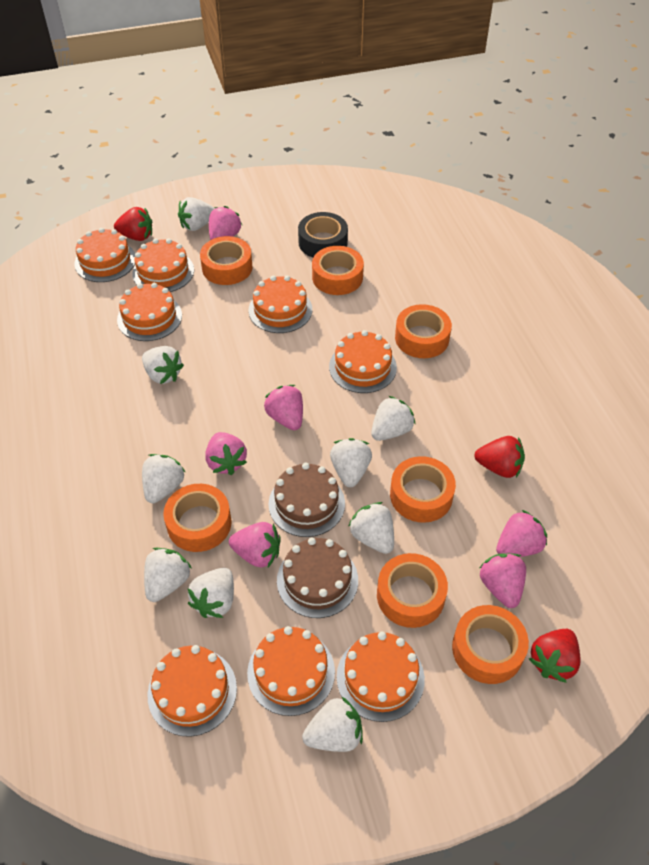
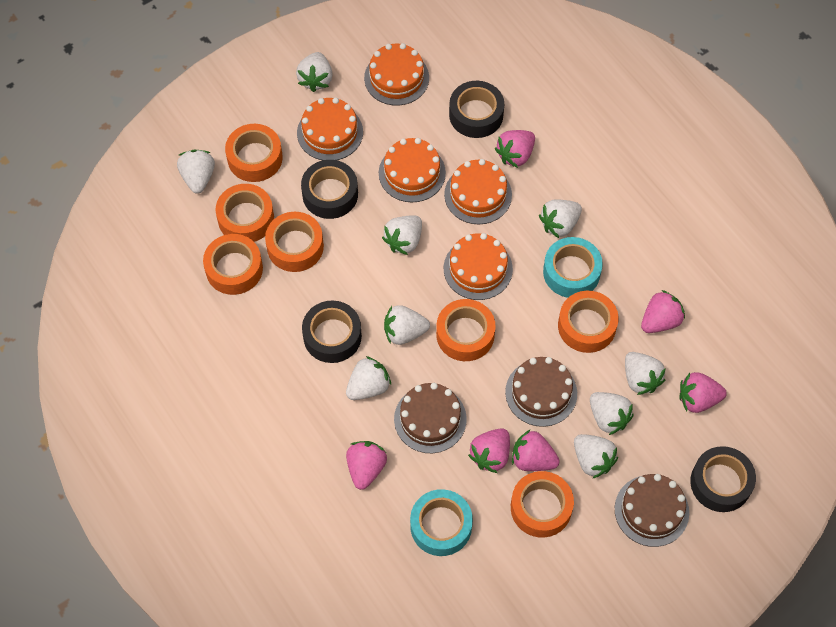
black tape: [298,212,348,258] = 1 -> [301,160,358,219] [302,300,362,363] [449,81,504,138] [690,446,756,512] = 4
brown cake: [268,463,345,537] [277,537,358,618] = 2 -> [394,383,467,453] [505,357,577,427] [615,474,689,547] = 3
orange cake: [74,228,135,282] [117,283,182,341] [132,239,194,292] [148,645,237,737] [247,626,335,716] [249,276,312,333] [329,330,397,393] [337,632,425,722] = 8 -> [297,97,363,160] [364,43,429,105] [379,138,446,202] [444,159,512,224] [444,233,513,300] = 5
red strawberry: [114,207,152,241] [474,436,525,478] [529,629,581,683] = 3 -> none = 0
turquoise tape: none = 0 -> [410,489,473,556] [543,237,603,298] = 2

